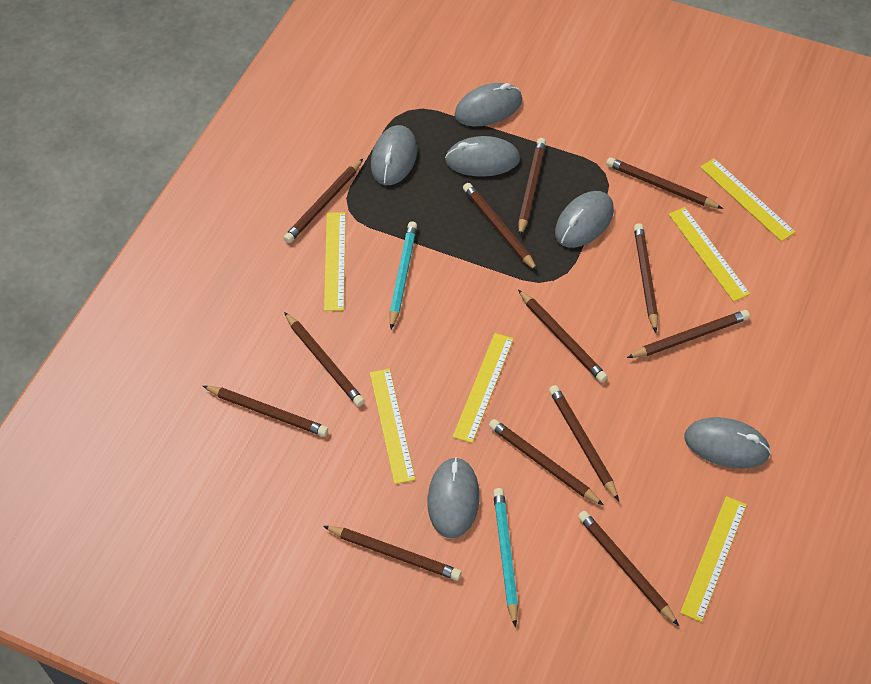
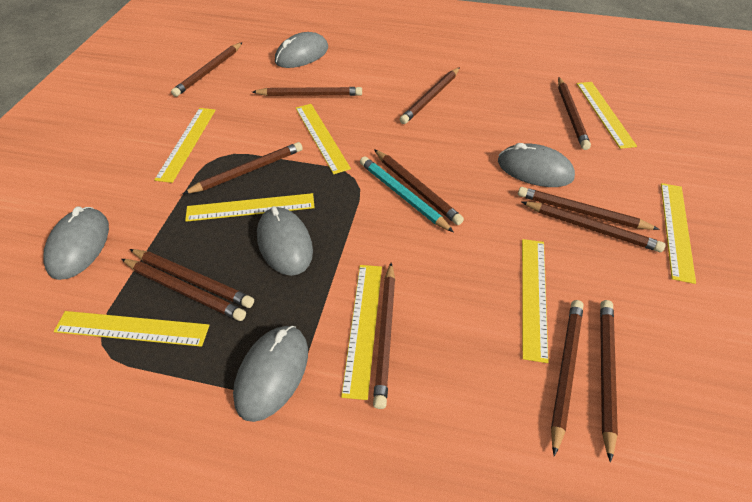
grey mouse: [371,125,417,185] [428,457,480,539] [445,136,520,177] [455,83,522,126] [555,191,614,248] [684,417,771,468] = 6 -> [44,207,109,280] [233,325,308,422] [257,206,313,276] [275,32,328,68] [498,143,575,187] = 5
turquoise pencil: [389,221,417,329] [493,488,518,627] = 2 -> [360,156,454,233] = 1
yellow ruler: [324,212,346,311] [370,369,415,484] [453,333,514,443] [669,207,750,302] [680,496,747,622] [700,158,795,242] = 6 -> [54,311,209,347] [154,108,216,183] [185,193,315,222] [296,104,351,174] [341,265,382,400] [522,239,549,363] [577,82,637,149] [661,183,696,284] = 8

